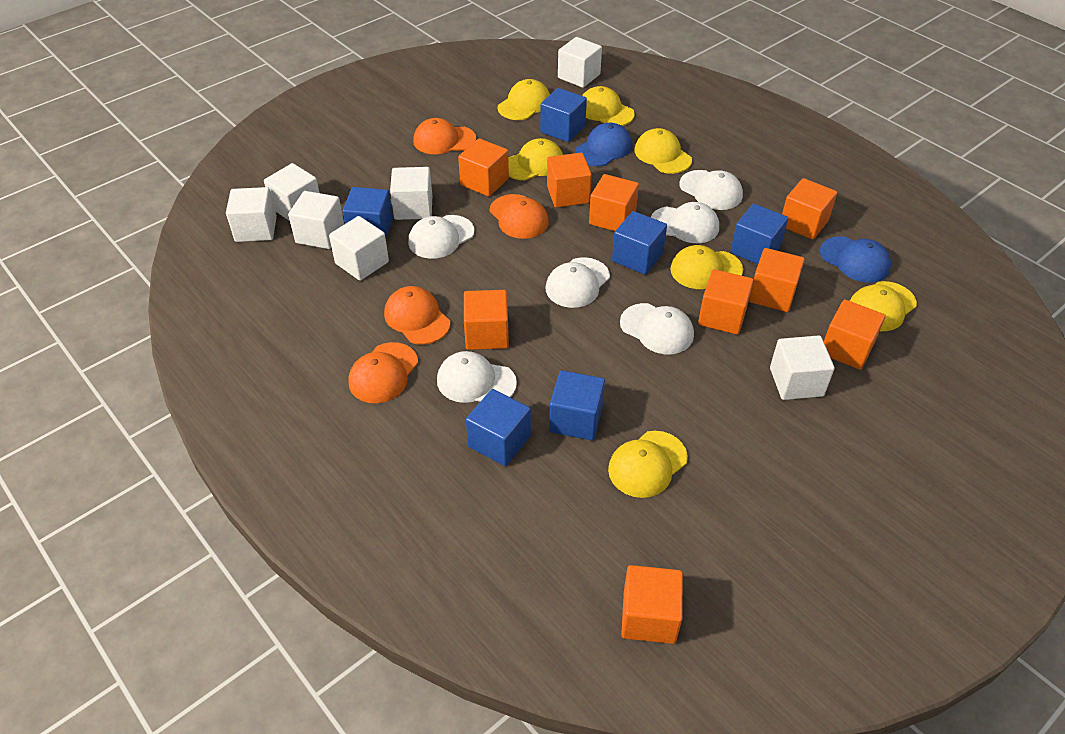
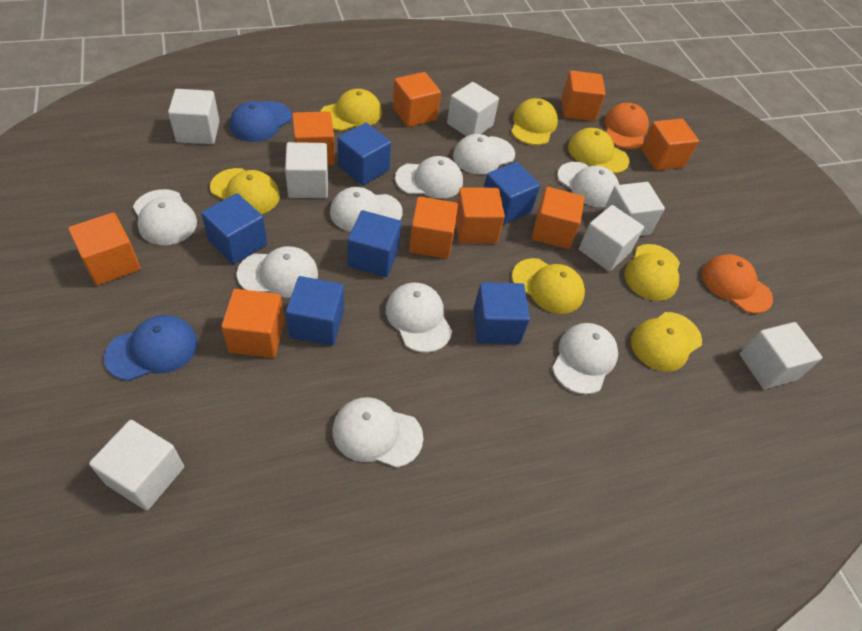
orange cap: [348,342,418,403] [384,286,450,345] [413,118,476,154] [490,194,549,239] = 4 -> [604,103,649,149] [702,255,773,314] = 2
white cap: [408,215,474,259] [437,351,517,403] [546,257,610,308] [620,303,694,354] [651,202,719,243] [679,170,743,210] = 6 -> [133,189,197,245] [237,246,318,298] [330,187,403,232] [332,397,423,468] [386,282,452,353] [395,156,463,199] [453,134,515,174] [552,323,618,394] [557,162,619,207] = 9

